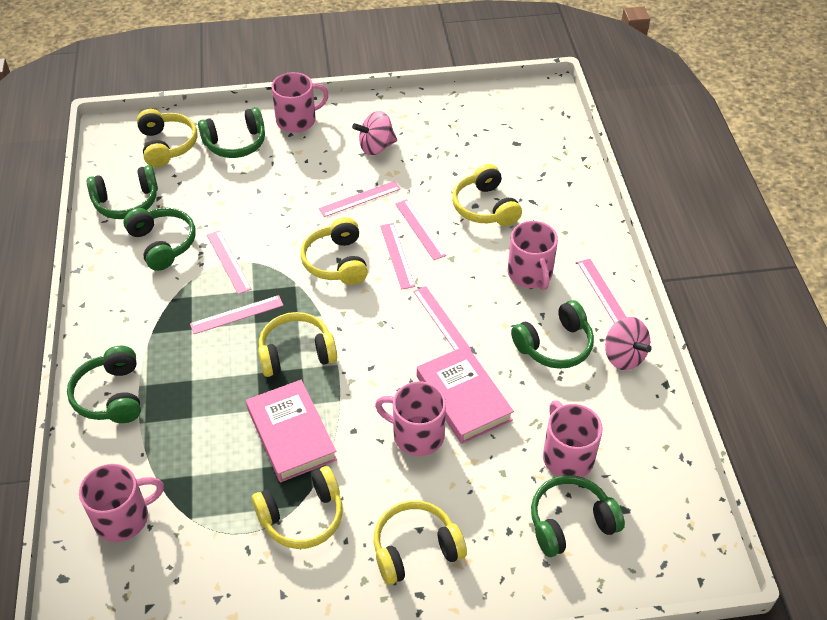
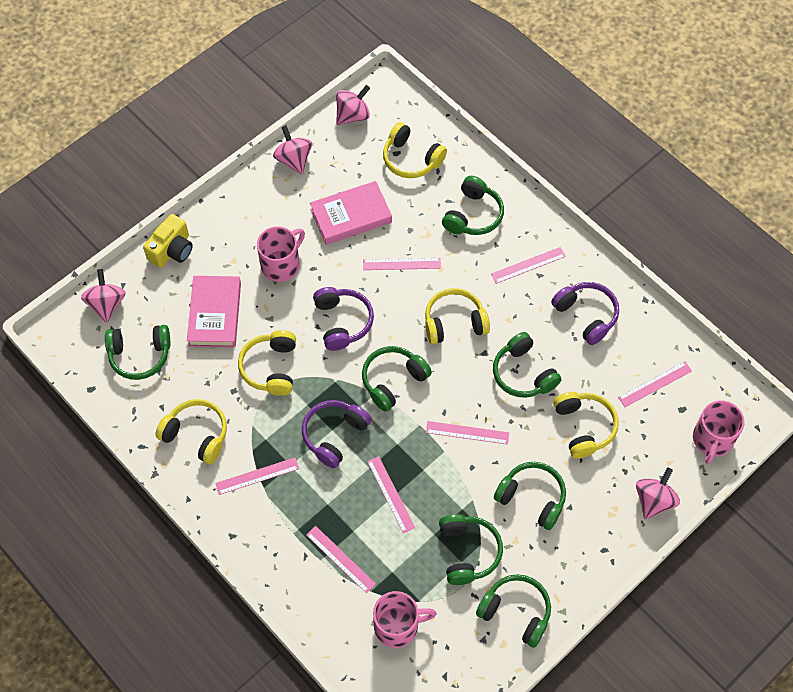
green headphones: [67,346,141,423] [87,165,158,219] [123,207,196,271] [198,107,265,158] [511,300,594,369] [531,475,625,557] = 6 -> [105,325,170,380] [362,346,432,412] [439,514,503,585] [442,176,504,235] [476,574,551,648] [493,332,562,398] [494,462,566,530] = 7
pink mug: [79,464,164,542] [272,72,329,133] [375,381,446,456] [508,221,558,290] [543,400,603,477] = 5 -> [257,226,305,282] [373,591,437,648] [693,400,745,464] = 3
pink spinning top: [352,111,397,155] [605,317,652,370] = 2 -> [81,269,126,323] [273,125,312,174] [336,85,370,125] [636,467,680,519] = 4
purple headphones: none = 0 -> [302,400,372,468] [313,287,374,351] [551,282,619,345] = 3
yellow camera: none = 0 -> [143,214,193,268] = 1
yellow headphones: [137,109,197,167] [252,466,343,549] [258,312,337,377] [301,217,368,285] [374,500,467,585] [452,164,522,226] = 6 -> [155,399,227,464] [238,330,296,396] [383,122,447,178] [425,288,490,344] [553,392,619,458] = 5

